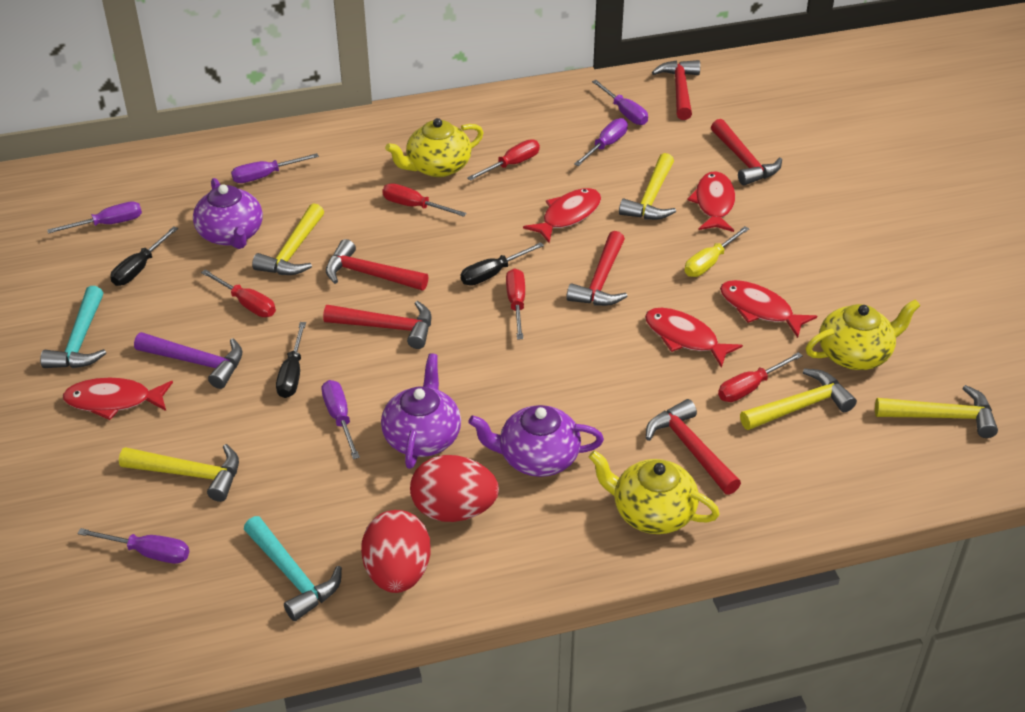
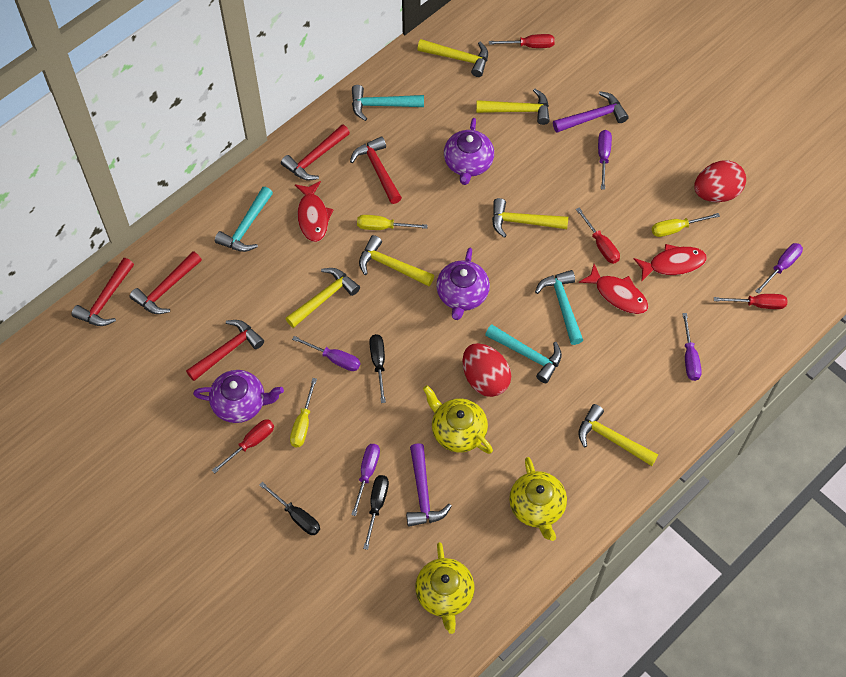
purple hammer: [134,332,243,389] = 1 -> [406,443,452,527] [553,91,629,133] = 2
purple screwdriver: [47,201,142,234] [77,528,189,564] [231,153,319,183] [321,380,360,459] [574,118,628,166] [592,80,648,125] = 6 -> [292,336,361,371] [351,444,380,516] [598,130,612,190] [682,313,702,381] [755,243,803,294] = 5
red fish: [63,378,173,420] [523,188,601,243] [645,308,743,368] [687,171,735,232] [720,280,817,338] = 5 -> [295,181,334,242] [579,264,649,314] [634,244,707,282] = 3
red hammer: [323,301,431,349] [326,239,428,291] [566,231,628,306] [646,399,741,495] [652,60,700,120] [711,119,782,185] = 6 -> [71,258,134,326] [129,251,202,314] [186,320,264,381] [281,124,350,180] [350,136,402,204] = 5
red screwdriver: [201,269,276,317] [382,183,467,217] [467,140,540,181] [506,268,525,339] [718,352,803,402] = 5 -> [212,419,274,473] [489,34,555,48] [576,207,620,264] [714,294,787,309] = 4
turquoise hammer: [40,286,106,368] [244,516,342,621] = 2 -> [215,187,273,252] [352,85,424,121] [485,324,562,383] [535,270,583,345] = 4
yellow hammer: [119,444,239,502] [252,203,324,275] [619,153,676,220] [740,368,857,430] [875,385,998,438] = 5 -> [285,268,360,328] [359,235,434,286] [417,39,488,77] [476,89,550,125] [492,198,568,238] [578,404,658,466] = 6
yellow screwdriver: [685,226,749,277] = 1 -> [290,378,317,447] [357,215,428,230] [652,213,720,237] = 3

